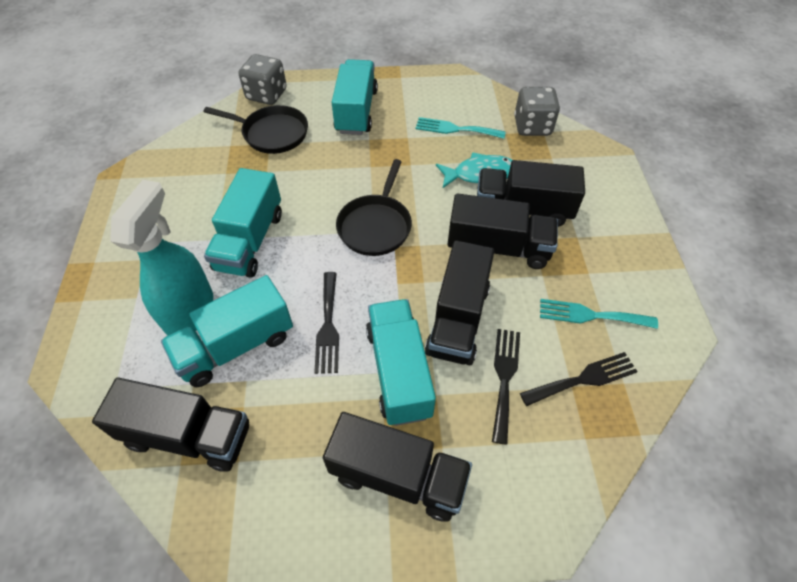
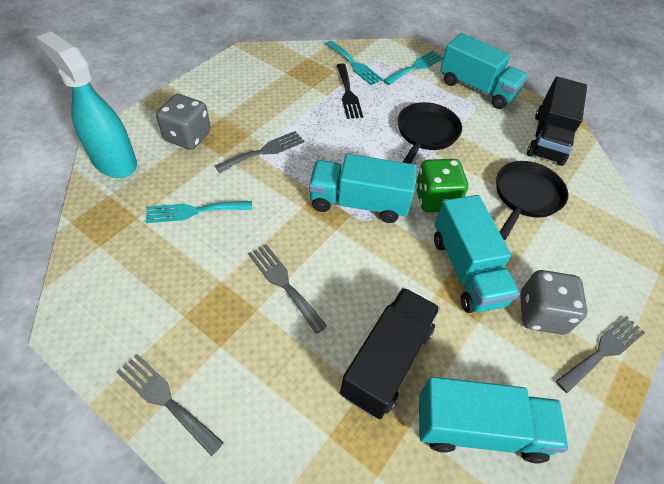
black fork: [314,272,339,374] [492,329,520,445] [520,352,638,406] = 3 -> [336,64,363,119] = 1
black truck: [92,377,249,472] [323,412,472,522] [425,240,495,365] [447,193,558,269] [477,160,585,227] = 5 -> [340,288,440,419] [527,77,587,166] = 2
green dice: none = 0 -> [415,159,468,212] = 1
grey fork: none = 0 -> [117,354,224,456] [215,131,305,173] [248,244,327,334] [556,316,645,393] = 4
turquoise fish: [436,152,512,188] = 1 -> none = 0
turquoise fork: [416,117,506,139] [540,299,658,329] = 2 -> [146,201,252,223] [326,41,383,85] [383,51,444,85] = 3

